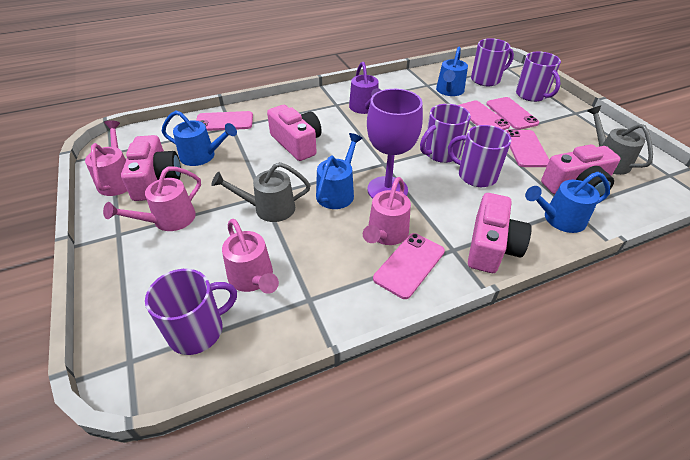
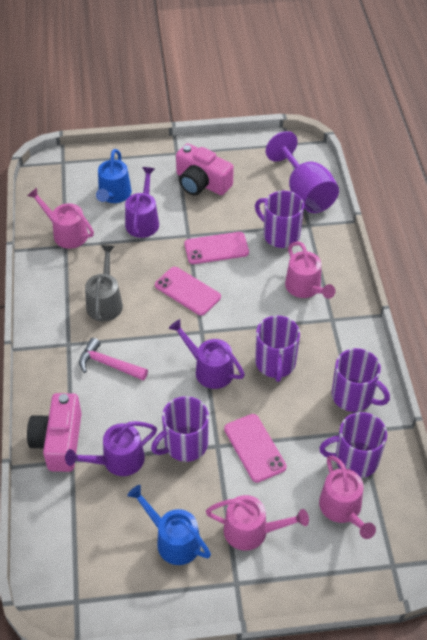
blue watering can: [162,110,237,166] [316,133,363,209] [436,47,468,96] [525,172,610,233] = 4 -> [96,149,132,203] [127,485,211,565] = 2
grey watering can: [211,162,311,222] [587,105,653,175] = 2 -> [85,245,123,321] = 1
pink camera: [121,135,181,201] [267,105,322,161] [468,193,532,273] [541,144,620,197] = 4 -> [27,393,82,472] [176,143,234,195] = 2
pink hammer: none = 0 -> [79,338,148,380] = 1
pink phone: [196,111,253,131] [373,233,445,299] [458,100,510,130] [486,97,539,130] [506,130,549,167] = 5 -> [155,267,221,316] [184,232,249,264] [224,414,287,483] = 3
purple watering can: [349,62,381,114] = 1 -> [65,421,157,476] [125,167,159,238] [169,319,245,389] = 3

